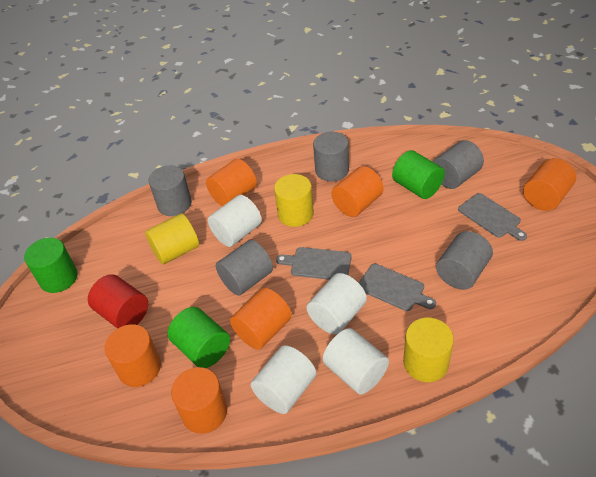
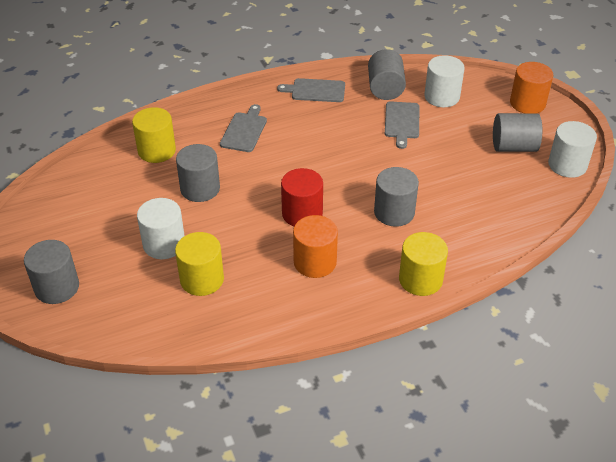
green cylinder: [24,238,78,293] [168,307,230,368] [392,150,445,199] = 3 -> none = 0
orange cylinder: [105,324,161,387] [171,367,227,434] [206,159,257,206] [230,288,292,350] [331,166,384,217] [523,158,576,211] = 6 -> [293,215,338,278] [510,62,553,113] = 2
white cylinder: [208,195,262,247] [251,345,316,414] [306,273,367,334] [323,328,389,395] = 4 -> [137,198,185,259] [425,55,465,107] [548,121,597,178] = 3

